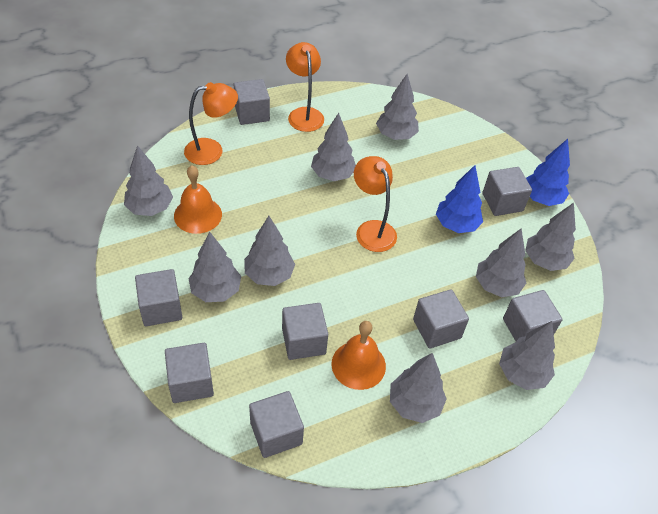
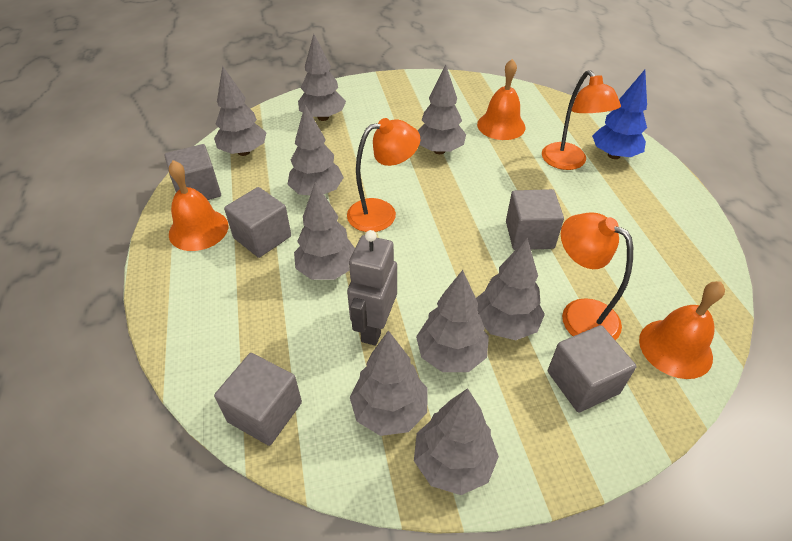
blue tree: [436,165,483,233] [526,139,570,206] = 2 -> [592,70,647,159] = 1
grey cube: [135,269,182,326] [165,343,214,403] [234,79,270,125] [249,391,304,458] [282,303,328,360] [413,289,469,349] [482,167,532,216] [503,290,563,341] = 8 -> [164,144,221,200] [214,353,302,446] [224,187,291,258] [506,189,564,250] [548,325,637,413] = 5
grey robot: none = 0 -> [347,230,397,346] = 1
orange bell: [174,166,222,234] [332,321,386,390] = 2 -> [169,160,228,251] [477,59,526,140] [639,281,725,379] = 3

